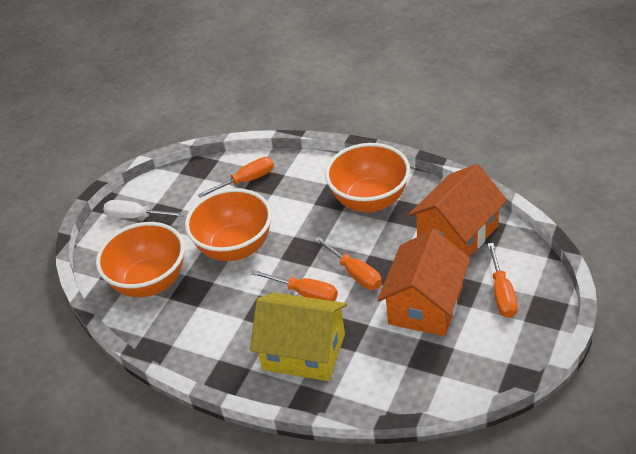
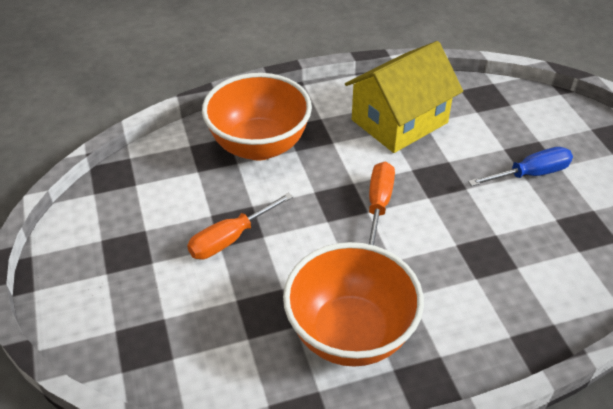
blue screwdriver: none = 0 -> [468,147,573,186] = 1
orange bowl: [96,222,185,297] [185,188,272,261] [325,143,410,212] = 3 -> [202,73,312,161] [283,242,424,367] = 2
orange house: [378,229,471,336] [408,164,507,257] = 2 -> none = 0
orange screwdriver: [198,157,274,198] [251,270,338,301] [314,237,382,290] [488,243,518,318] = 4 -> [187,192,293,259] [369,162,395,246] = 2
white screwdriver: [103,200,185,219] = 1 -> none = 0

